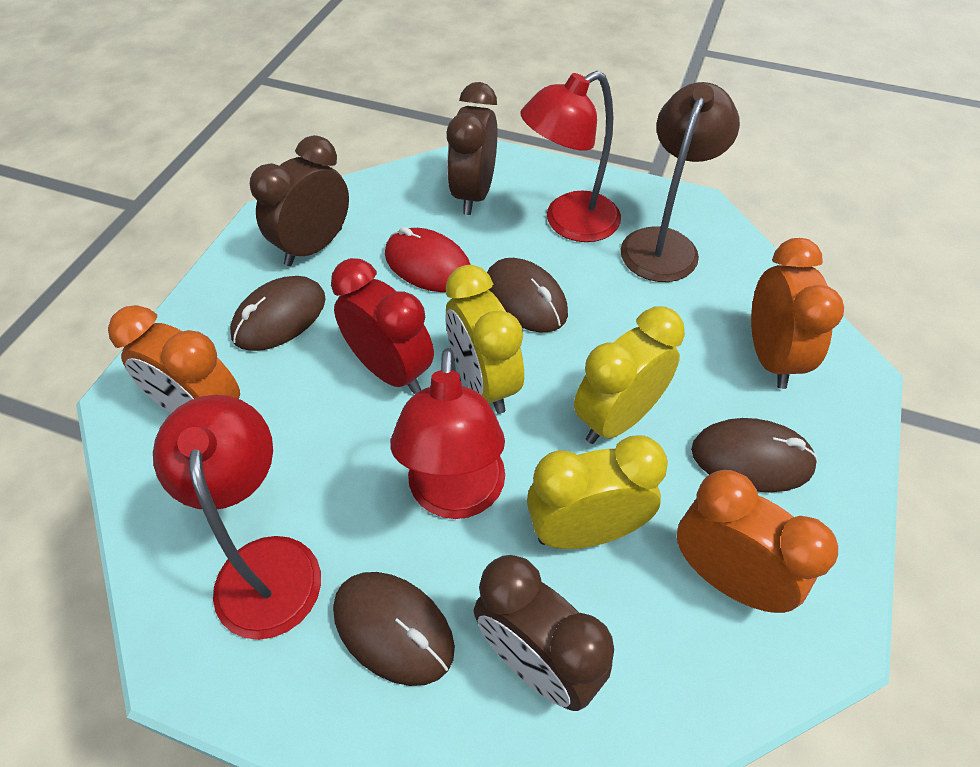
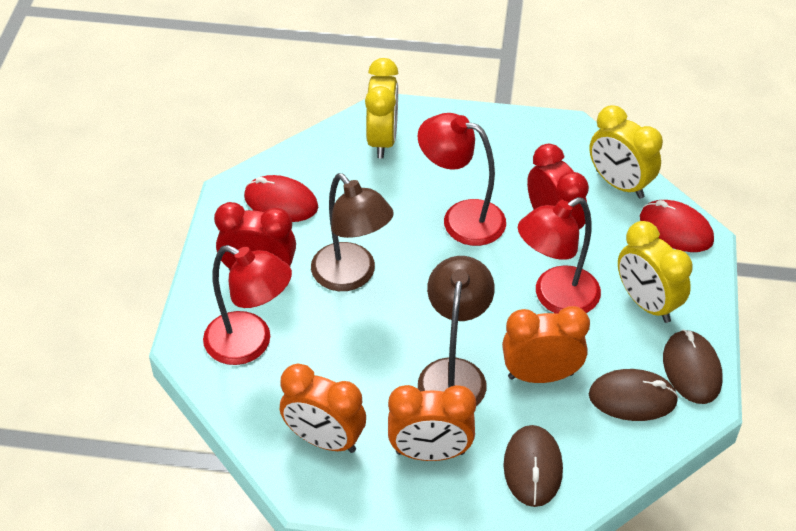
brown clock: [250,135,349,266] [447,82,497,215] [474,555,614,711] = 3 -> none = 0
brown lamp: [620,82,740,282] = 1 -> [311,173,394,291] [418,256,495,406] = 2
brown mouse: [230,276,326,351] [333,572,455,686] [487,258,568,333] [691,418,818,492] = 4 -> [503,425,563,507] [589,369,679,421] [663,329,723,404] = 3
red clock: [331,258,434,394] = 1 -> [214,202,296,270] [527,144,589,230] = 2
red mouse: [385,227,471,292] = 1 -> [244,175,318,222] [640,200,714,252] = 2

